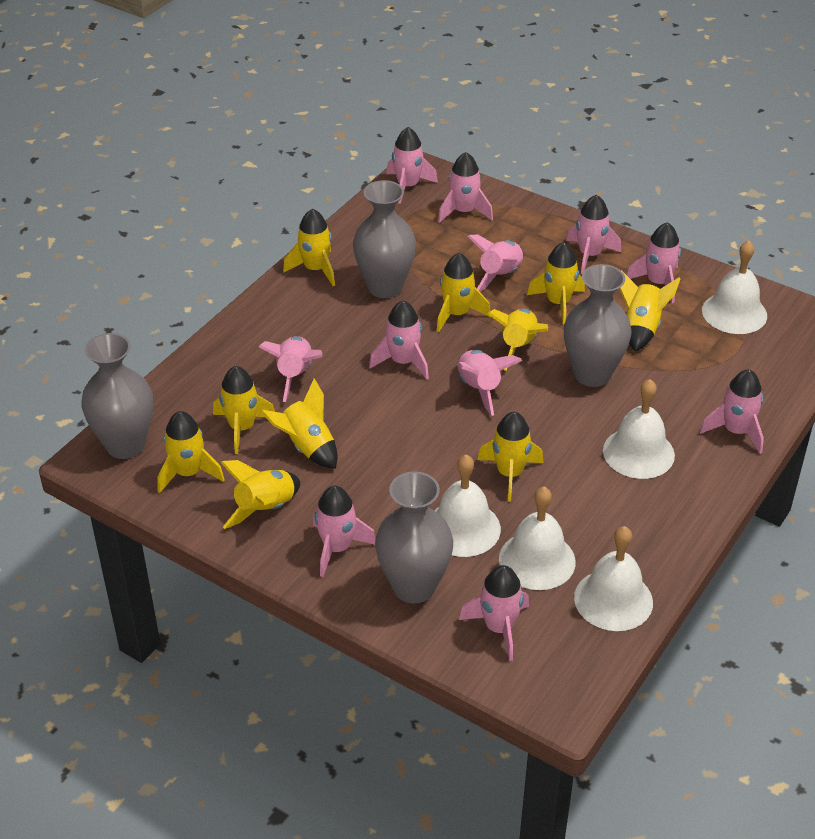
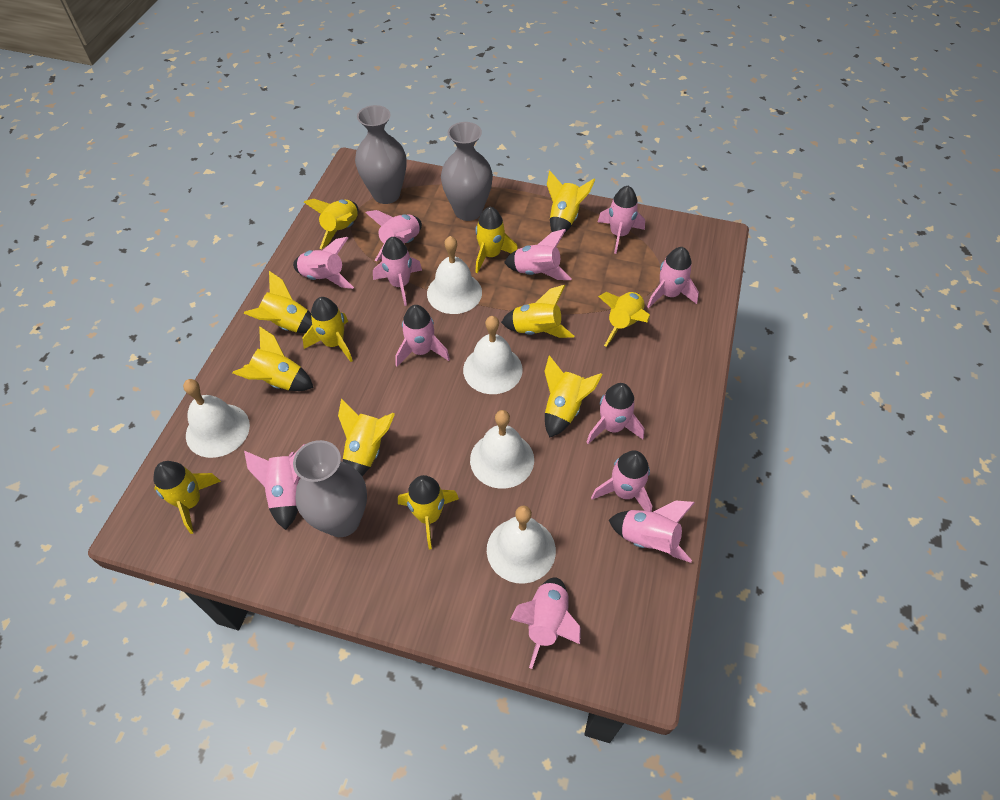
grey vase: [81,333,153,459] [353,180,416,298] [375,471,453,604] [564,264,632,387] = 4 -> [293,440,367,537] [355,105,406,204] [441,122,493,221] = 3
pink rocket: [259,336,322,402] [313,486,376,577] [369,300,429,380] [387,127,438,204] [438,152,493,223] [457,350,523,416] [459,565,529,661] [467,234,523,292] [566,195,621,274] [627,222,681,303] [700,369,764,454] = 11 -> [244,444,305,530] [293,237,354,289] [365,210,422,262] [373,237,422,306] [395,305,450,367] [504,229,572,280] [510,578,581,669] [586,383,644,444] [591,451,652,512] [598,186,645,254] [609,500,695,563] [647,247,699,308] = 12
yellow rocket: [157,411,225,493] [213,366,275,454] [220,460,300,529] [260,378,338,469] [283,209,335,286] [437,253,491,332] [477,412,544,502] [488,308,548,371] [527,242,585,325] [619,270,680,352] = 10 -> [153,461,221,534] [232,326,314,391] [244,271,312,333] [302,297,353,362] [304,199,359,249] [338,399,395,476] [398,475,459,549] [475,207,518,273] [501,285,574,338] [544,355,603,438] [547,171,595,233] [598,292,650,347] = 12

